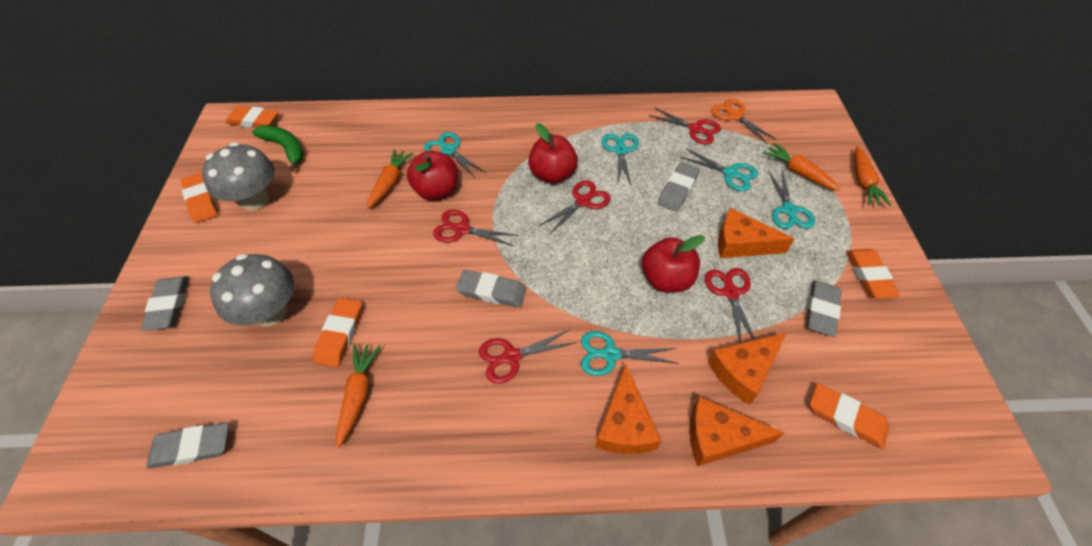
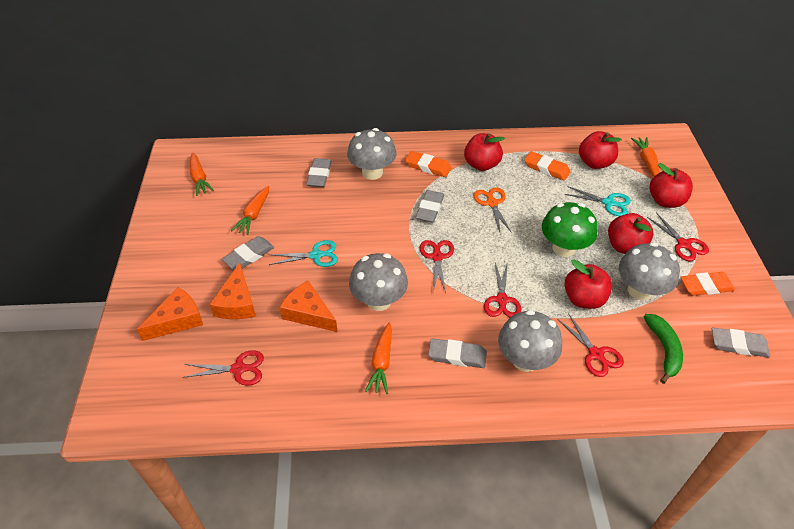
green mushroom: none = 0 -> [542,202,598,257] = 1
grey mushroom: [202,142,275,210] [210,254,294,326] = 2 -> [347,128,396,180] [349,253,408,311] [498,310,562,372] [619,242,680,301] = 4
orange cheese: [595,364,661,454] [689,396,784,466] [708,333,786,405] [718,208,794,258] = 4 -> [137,287,203,341] [210,263,256,319] [279,281,338,332] = 3
orange eraser: [181,172,218,223] [225,106,279,128] [313,298,362,367] [810,383,890,449] [846,249,900,299] = 5 -> [405,151,452,177] [525,151,571,181] [680,272,735,296] = 3
red apple: [407,151,458,200] [528,123,578,184] [642,235,705,293] = 3 -> [464,133,505,171] [565,260,612,309] [579,131,622,169] [608,213,653,254] [650,163,693,208] = 5
turquoise scissors: [424,132,487,179] [581,331,679,376] [602,134,639,187] [680,148,758,191] [768,170,815,229] = 5 -> [269,240,338,267] [565,186,631,216] = 2

